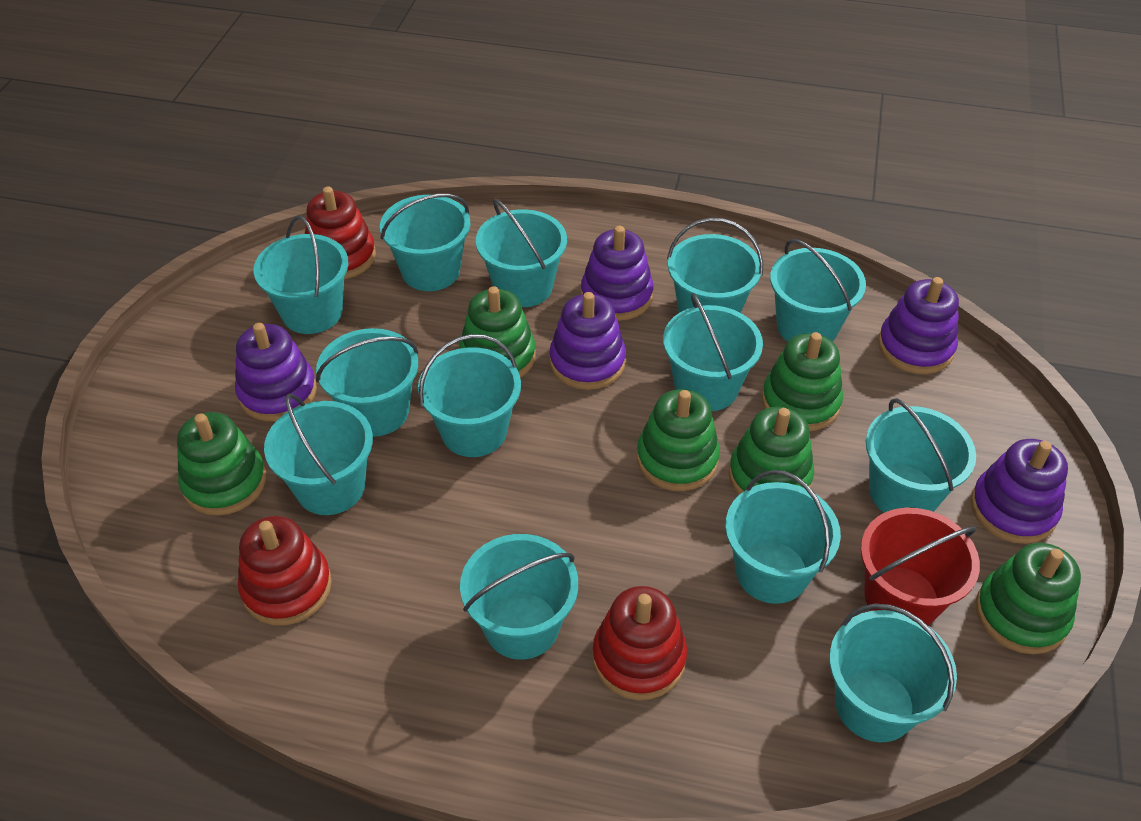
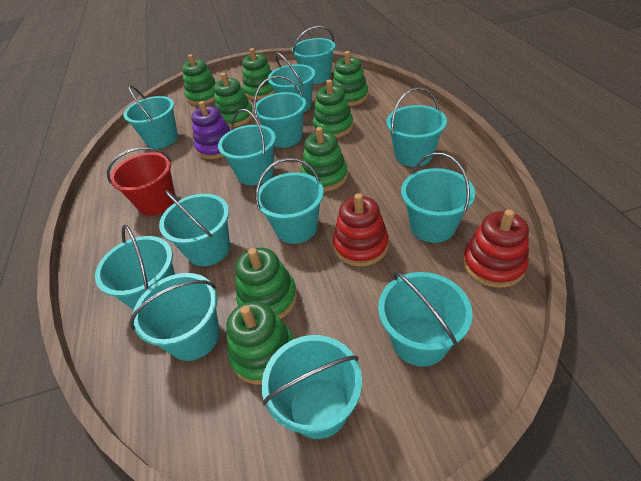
green stacking toy: [177,412,266,516] [459,286,536,378] [637,389,720,491] [729,407,814,495] [762,332,843,431] [976,543,1081,654] = 6 -> [182,54,216,105] [214,73,254,127] [227,301,294,385] [235,248,297,319] [242,48,275,100] [301,127,348,192] [313,80,353,138] [332,51,368,106] = 8
purple stacking toy: [235,323,317,422] [549,292,626,390] [581,226,653,321] [878,277,959,374] [971,439,1068,544] = 5 -> [191,101,231,159] = 1
red stacking toy: [238,516,332,626] [305,187,376,279] [592,586,687,700] = 3 -> [333,193,389,267] [463,209,529,288] = 2

